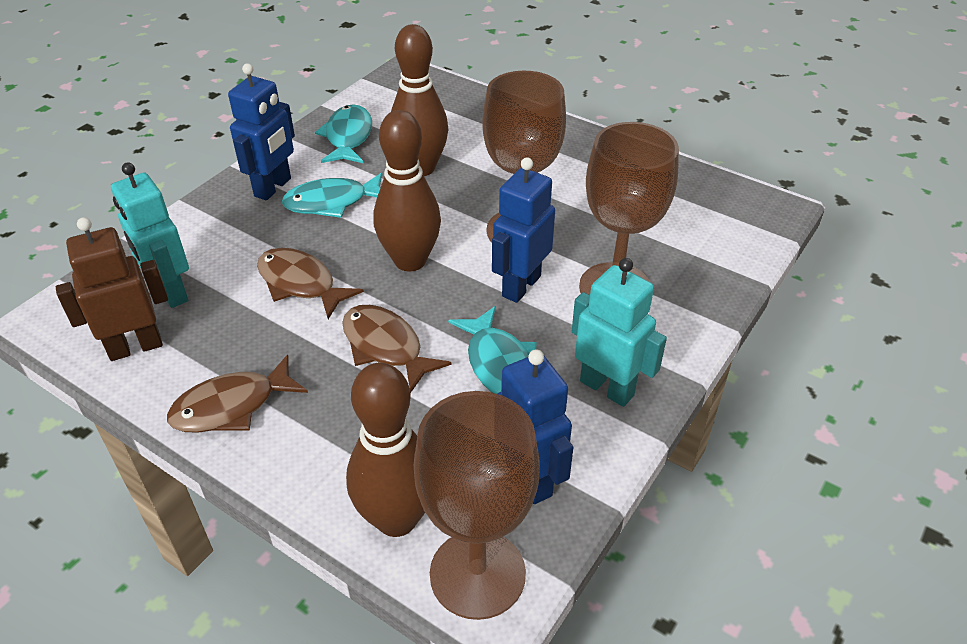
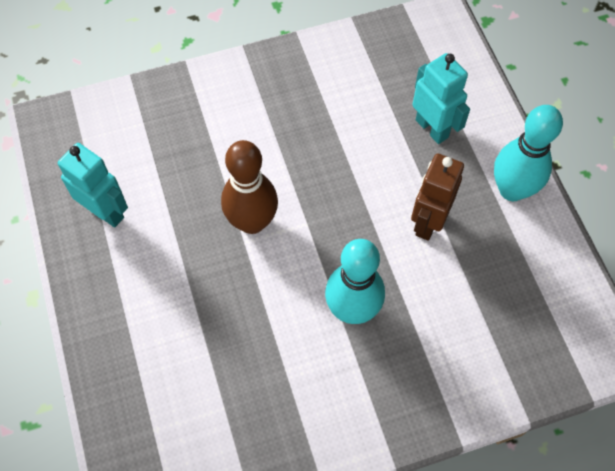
blue robot: [228,63,295,200] [492,157,555,303] [497,349,574,504] = 3 -> none = 0
brown bowling pin: [346,363,425,537] [373,110,441,271] [391,24,448,176] = 3 -> [221,140,278,234] = 1
brown fish: [167,355,308,433] [257,248,364,319] [342,305,452,392] = 3 -> none = 0
brown goblet: [414,391,540,620] [482,71,566,242] [579,122,679,295] = 3 -> none = 0
turquoise bowling pin: none = 0 -> [325,239,385,324] [494,105,563,201] = 2
turquoise fish: [282,172,382,218] [315,105,372,163] [448,306,537,394] = 3 -> none = 0

